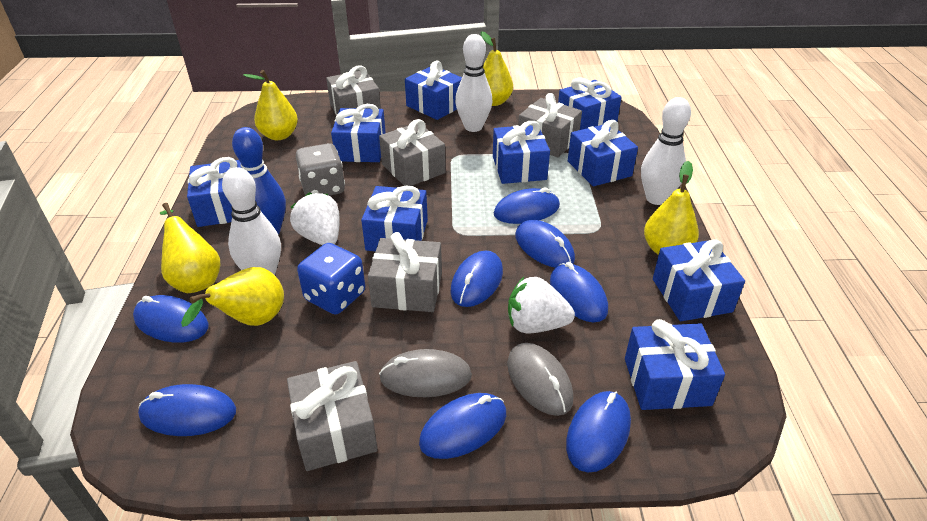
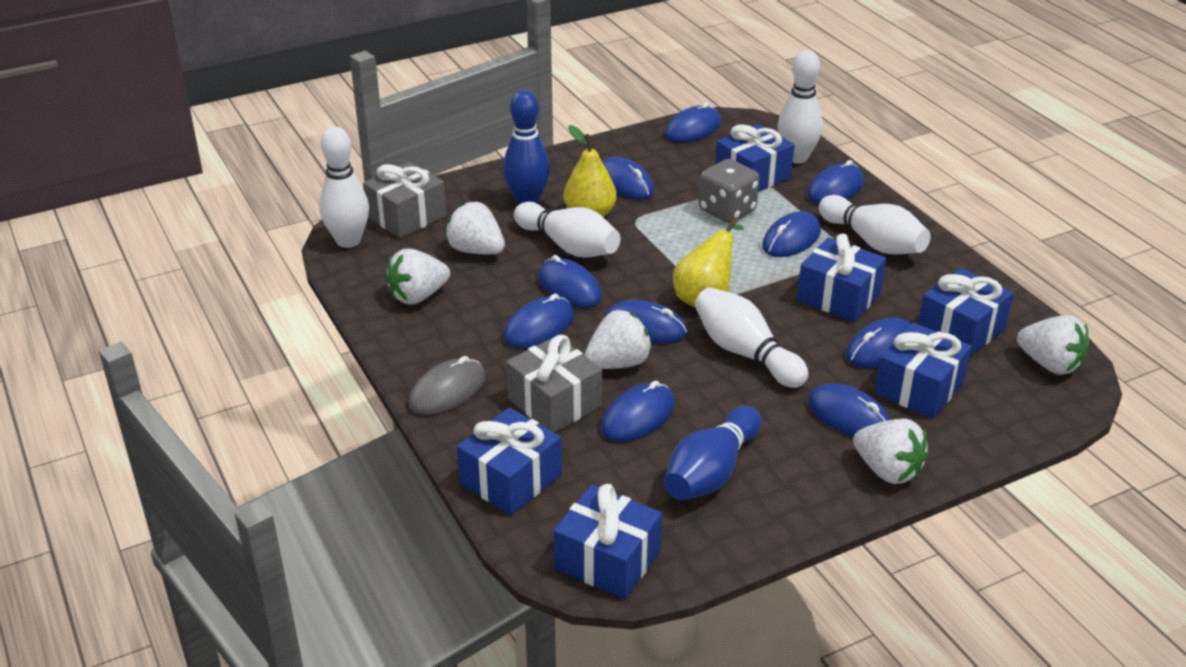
blue bowling pin: [232,127,286,235] = 1 -> [503,90,550,205] [664,405,761,500] = 2
blue dice: [297,243,365,314] = 1 -> none = 0
blue gift: [187,157,241,227] [331,104,386,162] [361,186,428,251] [405,60,462,120] [493,121,550,184] [558,78,622,130] [568,120,638,186] [625,319,725,410] [653,239,745,321] = 9 -> [457,407,562,515] [553,484,662,599] [715,124,794,192] [797,234,886,322] [874,322,972,419] [918,268,1014,357] = 6
blue mouse: [133,295,209,343] [138,384,236,436] [419,393,506,459] [451,251,503,307] [494,188,560,224] [515,220,575,268] [550,262,608,322] [566,391,631,472] = 8 -> [503,294,574,348] [538,255,602,308] [601,381,675,442] [602,157,654,200] [605,300,687,344] [665,103,721,143] [762,211,821,257] [807,160,864,204] [808,383,891,437] [846,318,911,368] = 10
grey gift: [287,361,378,471] [326,65,381,115] [368,232,442,312] [379,119,446,186] [518,93,582,157] = 5 -> [363,162,446,238] [506,335,602,432] = 2
grey mouse: [379,349,472,397] [507,343,573,416] = 2 -> [409,356,486,415] = 1
white bowling pin: [222,167,281,275] [455,34,493,132] [641,97,691,205] = 3 -> [319,127,369,248] [514,202,621,257] [695,287,808,388] [777,50,823,164] [819,195,931,254] = 5
white strawberry: [290,193,340,245] [508,277,575,333] = 2 -> [386,249,450,305] [445,202,505,254] [584,310,652,369] [853,419,929,484] [1017,315,1089,375] = 5
yellow pear: [160,203,220,293] [181,267,284,327] [243,70,298,140] [480,31,513,106] [644,161,699,255] = 5 -> [564,125,617,217] [673,217,744,307] = 2

